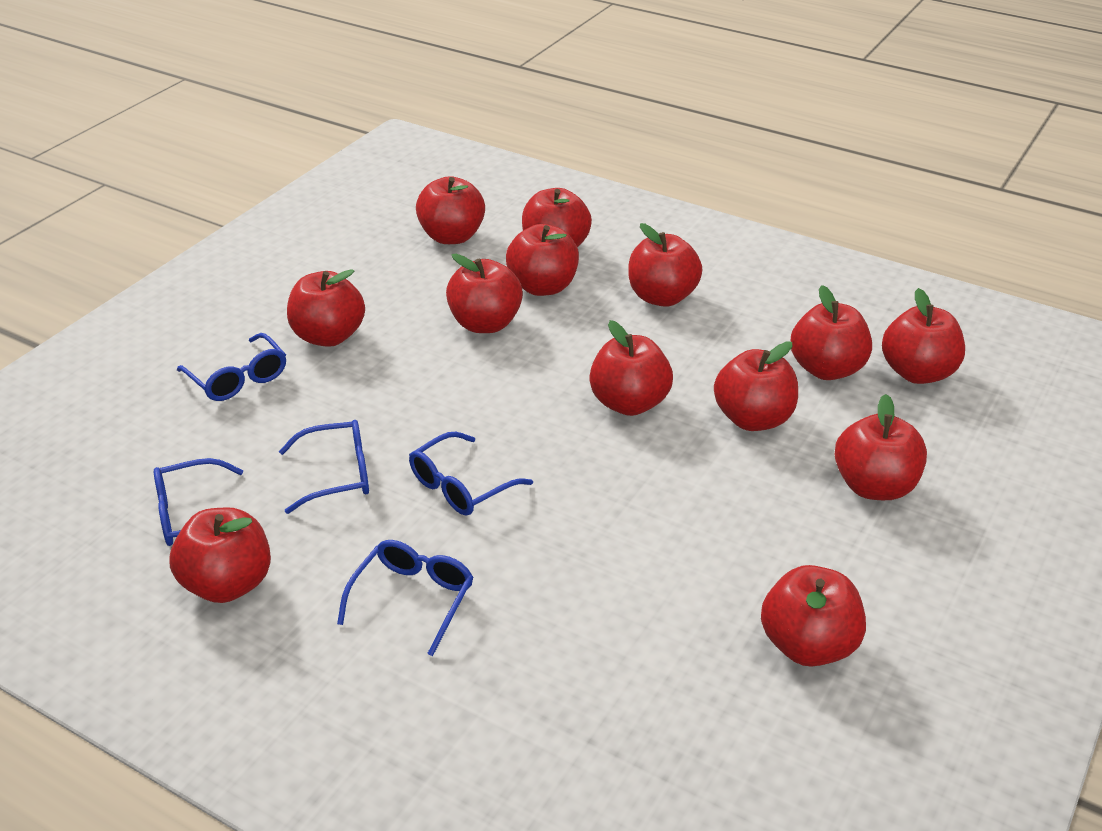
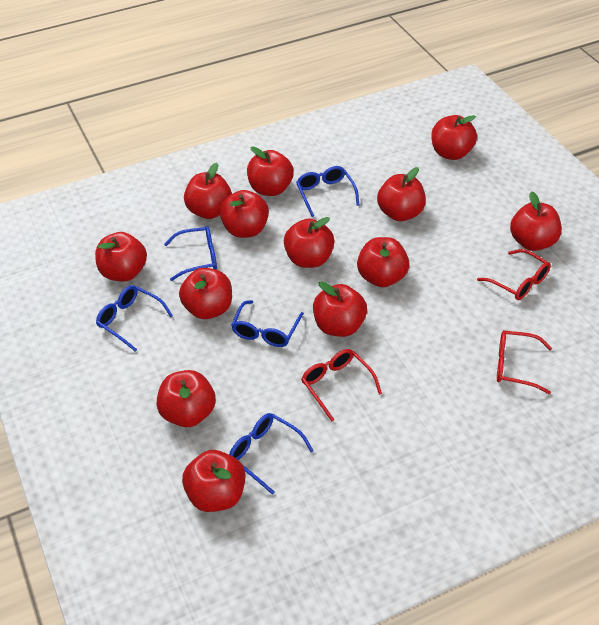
red glasses: none = 0 -> [301,349,382,421] [477,249,551,300] [497,330,552,394] = 3

